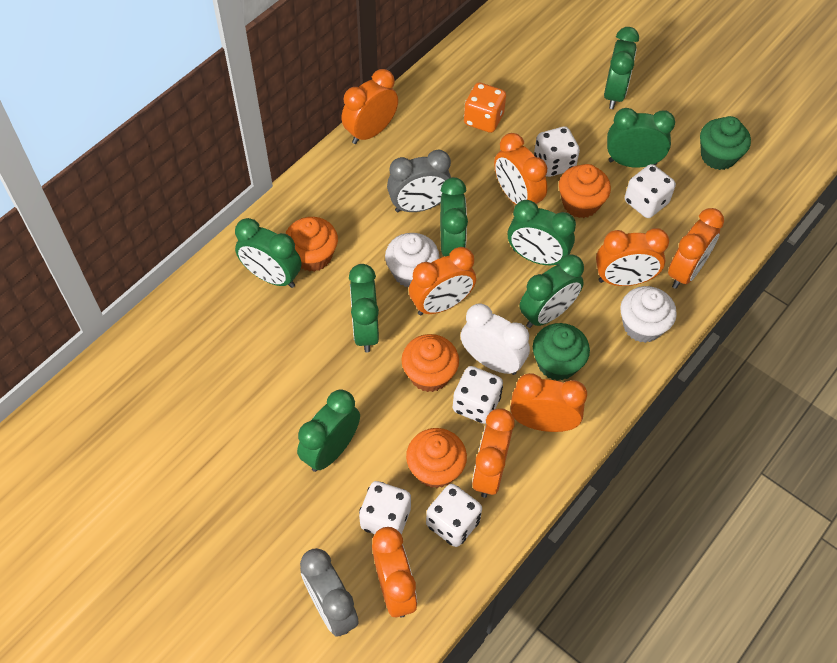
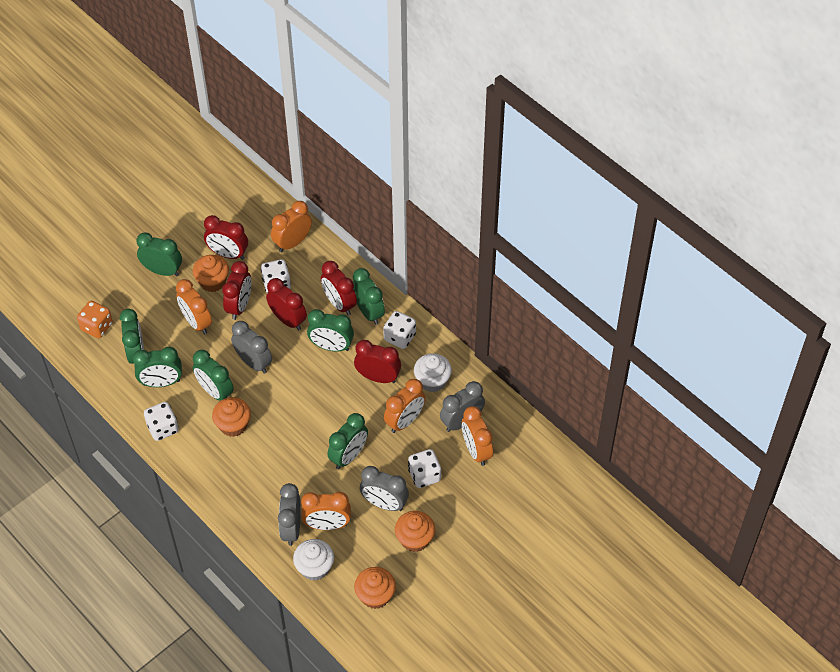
green clock: [235,218,301,288] [297,390,360,472] [349,264,379,352] [440,177,468,256] [508,200,576,265] [520,254,584,328] [604,27,639,109] [607,108,675,168] = 8 -> [120,309,144,364] [133,347,182,387] [136,232,182,276] [193,350,234,401] [307,309,354,352] [328,413,368,469] [353,268,385,325] = 7
green cupcake: [533,323,590,381] [700,116,751,170] = 2 -> none = 0
grey clock: [300,548,359,637] [387,150,451,212] = 2 -> [231,321,272,374] [278,483,300,546] [360,466,409,511] [440,381,485,432] = 4
orange clock: [342,69,398,144] [372,527,417,618] [409,247,476,316] [472,408,515,498] [494,133,547,205] [511,373,587,432] [596,228,669,286] [668,208,724,289] = 8 -> [176,279,212,334] [271,201,312,252] [301,492,351,530] [384,379,426,433] [462,406,493,466] = 5
red clock: none = 0 -> [204,215,248,260] [222,261,251,320] [266,278,307,330] [321,261,357,316] [354,340,401,383] = 5
white clock: [461,303,530,375] = 1 -> none = 0
white dice: [359,481,411,535] [426,484,482,547] [453,366,503,424] [534,126,580,177] [625,164,676,218] = 5 -> [144,402,179,441] [261,259,291,293] [383,311,416,349] [408,449,441,488] = 4

